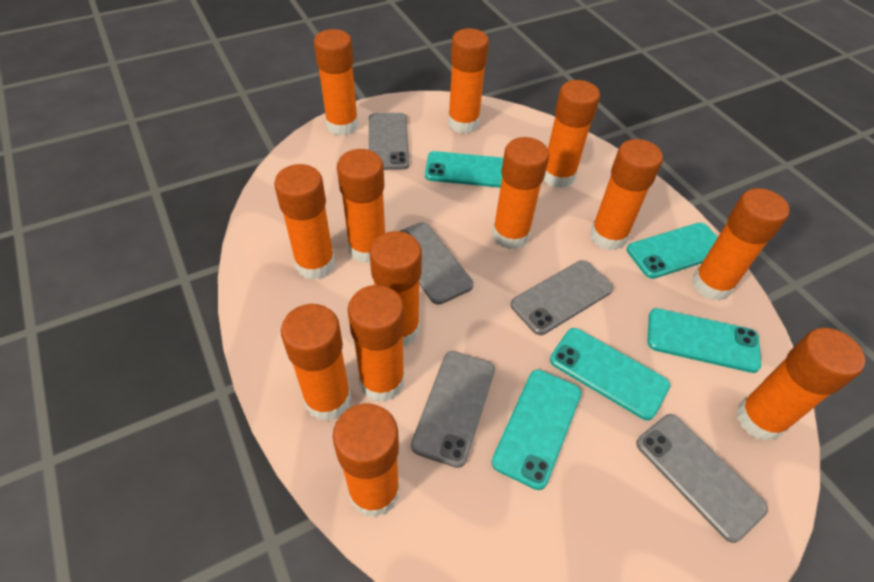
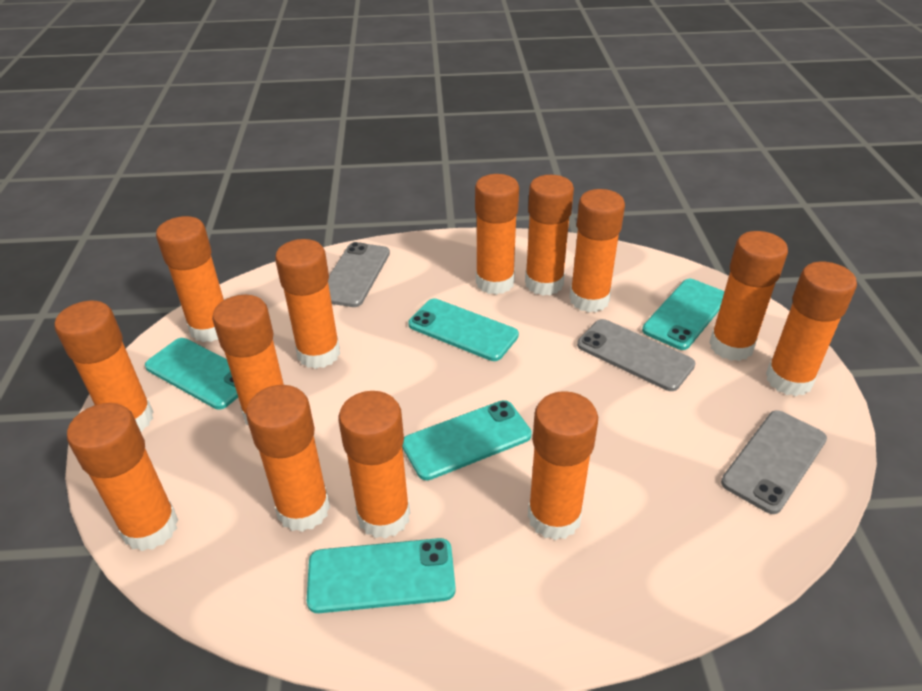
grey phone: [369,113,409,170] [400,222,474,305] [411,351,495,468] [510,260,613,335] [636,414,768,543] = 5 -> [328,242,390,307] [577,319,695,391] [721,410,827,514] = 3

